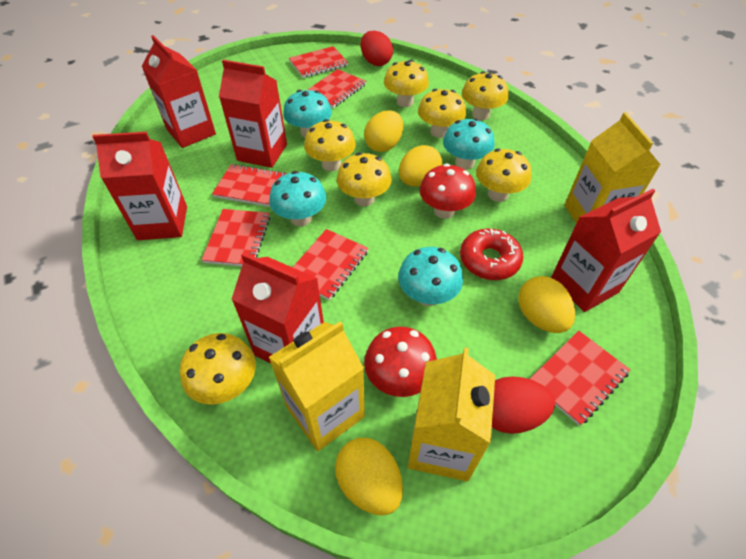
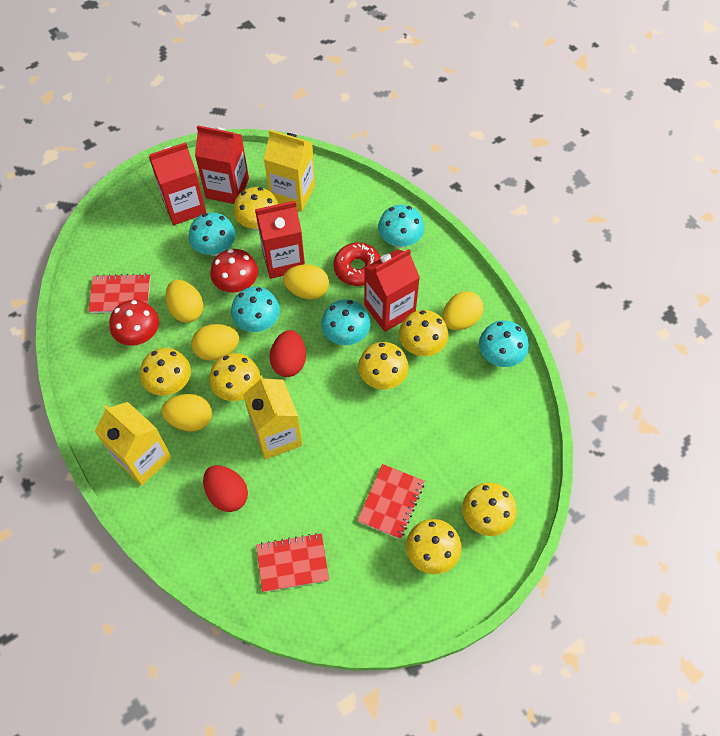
red carton: [92,132,187,240] [142,35,216,148] [219,60,287,168] [231,252,324,363] [551,189,661,312] = 5 -> [149,142,207,225] [195,125,249,204] [255,201,305,279] [364,249,420,332] = 4
red notebook: [202,209,270,266] [212,164,286,207] [289,46,348,78] [293,229,368,300] [307,69,366,108] [530,331,630,426] = 6 -> [88,274,151,313] [256,533,329,592] [357,464,425,539] = 3
turquoise mushroom: [269,171,327,226] [283,90,332,138] [398,247,463,306] [443,118,495,170] = 4 -> [189,212,236,256] [231,287,280,332] [321,299,371,345] [378,205,425,248] [479,320,529,367] = 5
yellow egg: [335,438,403,516] [364,110,403,152] [399,145,442,187] [518,276,575,333] = 4 -> [161,394,212,432] [165,280,203,323] [191,324,239,361] [283,265,329,299] [442,291,484,330] = 5

